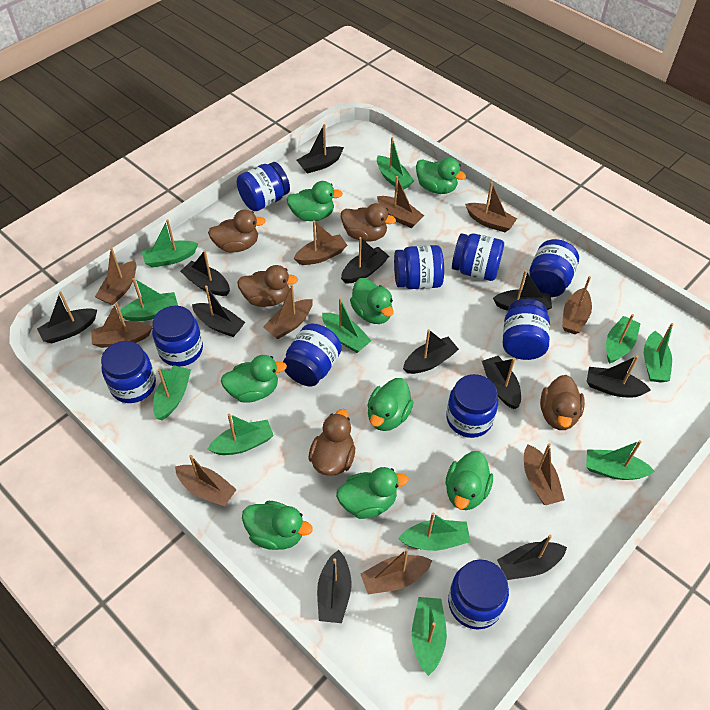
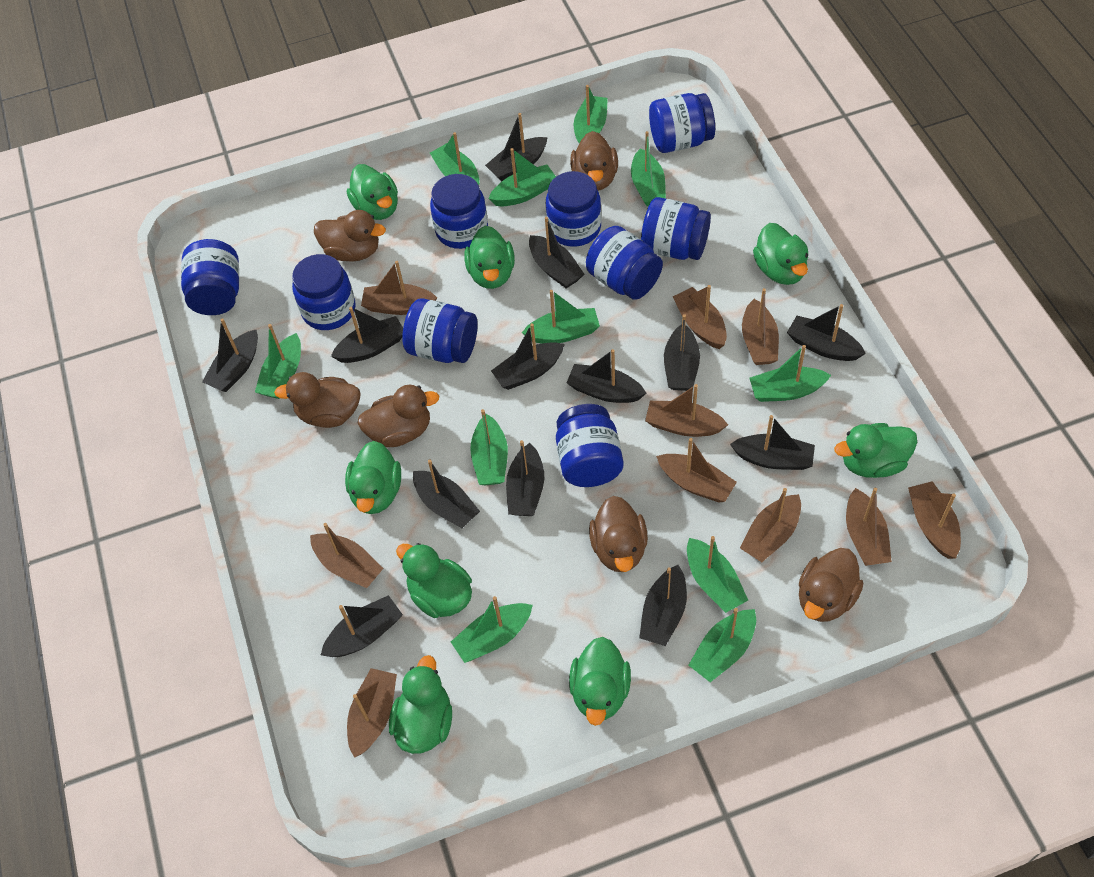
black boat: [37,291,97,344] [180,250,230,296] [192,286,245,337] [297,124,344,174] [317,550,351,623] [341,237,389,284] [403,329,459,374] [482,356,521,409] [493,270,552,311] [497,535,567,580] [587,356,651,397] = 11 -> [202,318,258,392] [321,595,403,657] [331,307,403,363] [413,459,480,528] [485,113,548,181] [491,323,565,390] [506,440,544,516] [529,217,584,288] [567,349,646,403] [639,565,687,646] [664,314,700,391] [730,415,815,470] [787,304,866,361] = 13
blue jar: [101,341,156,403] [152,306,203,367] [237,162,290,211] [283,324,342,387] [394,245,444,289] [446,374,498,438] [448,559,509,629] [452,233,504,281] [503,299,550,360] [529,239,579,297] = 10 -> [181,239,239,315] [292,254,356,330] [402,299,478,363] [430,174,488,249] [546,171,601,247] [556,404,623,487] [586,226,663,300] [641,197,711,260] [649,93,715,153] = 9
brown duck: [208,210,266,253] [237,265,298,307] [308,409,355,476] [341,203,396,241] [540,375,585,430] = 5 -> [274,372,361,428] [314,210,386,262] [357,385,439,447] [570,131,618,191] [589,496,648,572] [799,548,864,622] = 6

